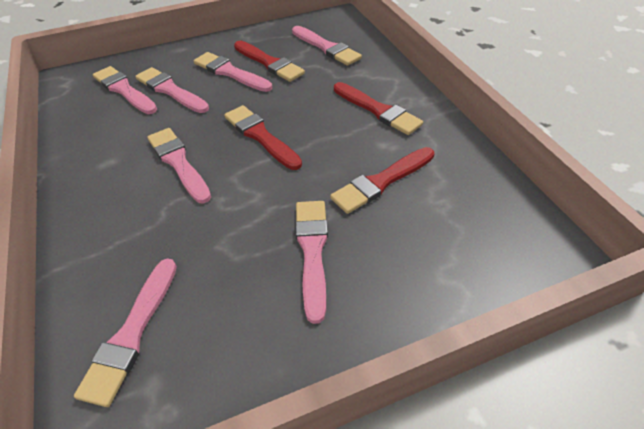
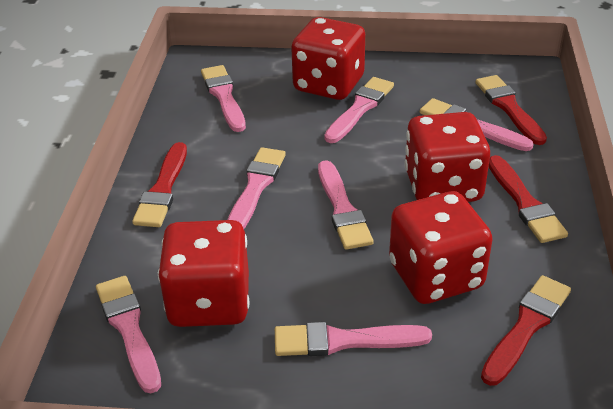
red dice: none = 0 -> [158,220,250,327] [291,17,365,100] [389,191,493,304] [404,112,490,202] = 4

